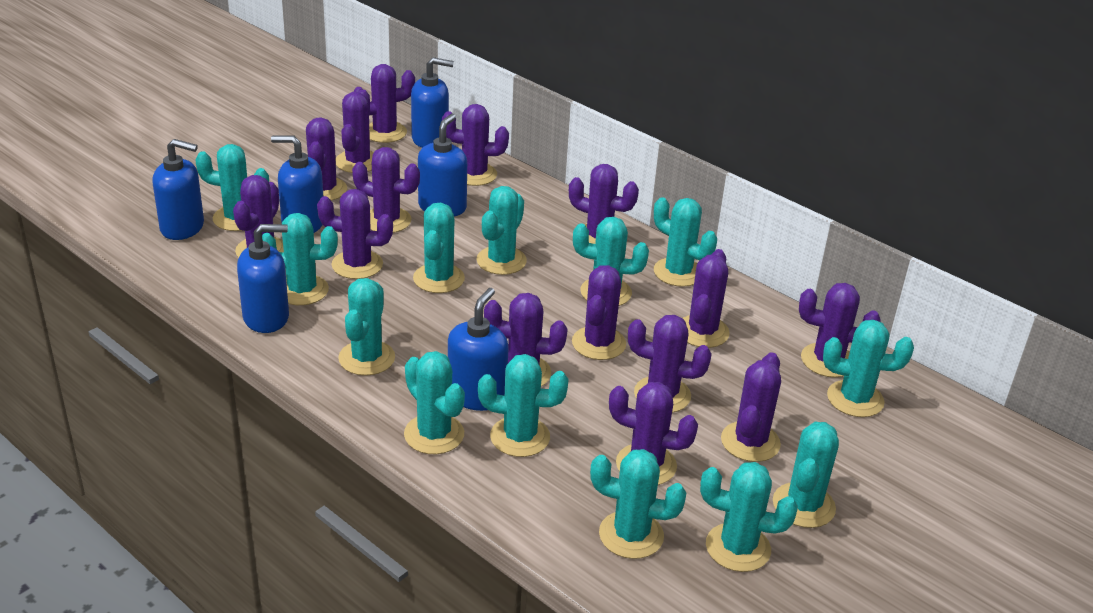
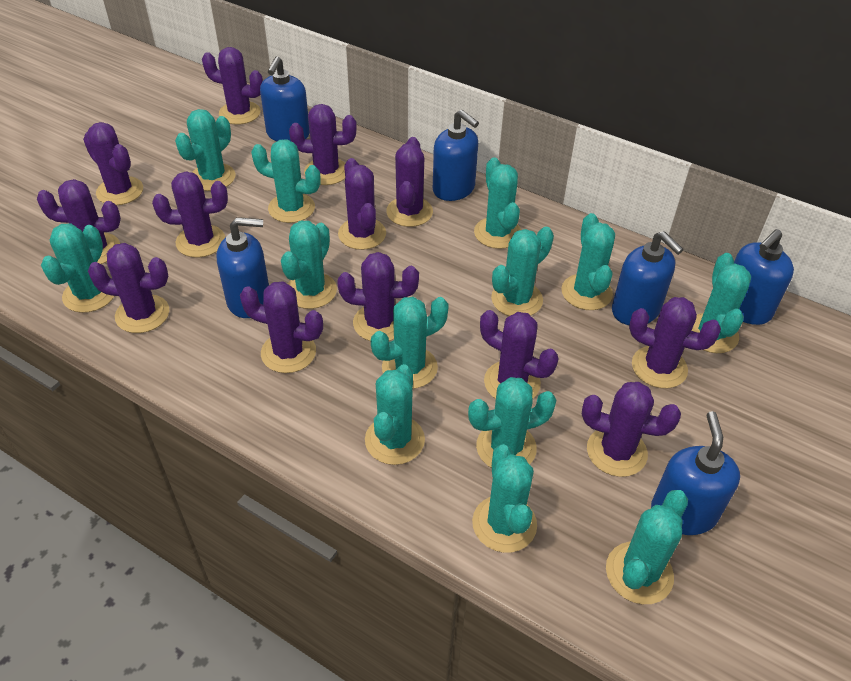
purple cactus: [233,175,284,258] [306,117,347,201] [317,189,393,279] [336,90,374,173] [352,147,420,233] [353,64,415,143] [442,104,509,186] [484,293,568,386] [569,164,639,244] [572,265,626,360] [609,382,698,485] [628,315,712,413] [683,249,730,348] [721,352,781,462] [799,283,881,377] = 15 -> [37,179,121,264] [83,122,143,205] [88,243,169,333] [152,171,228,258] [202,47,263,125] [240,281,323,373] [289,104,357,185] [337,252,419,341] [338,158,386,250] [386,137,433,227] [480,310,558,399] [582,382,681,477] [629,297,721,388] = 13

